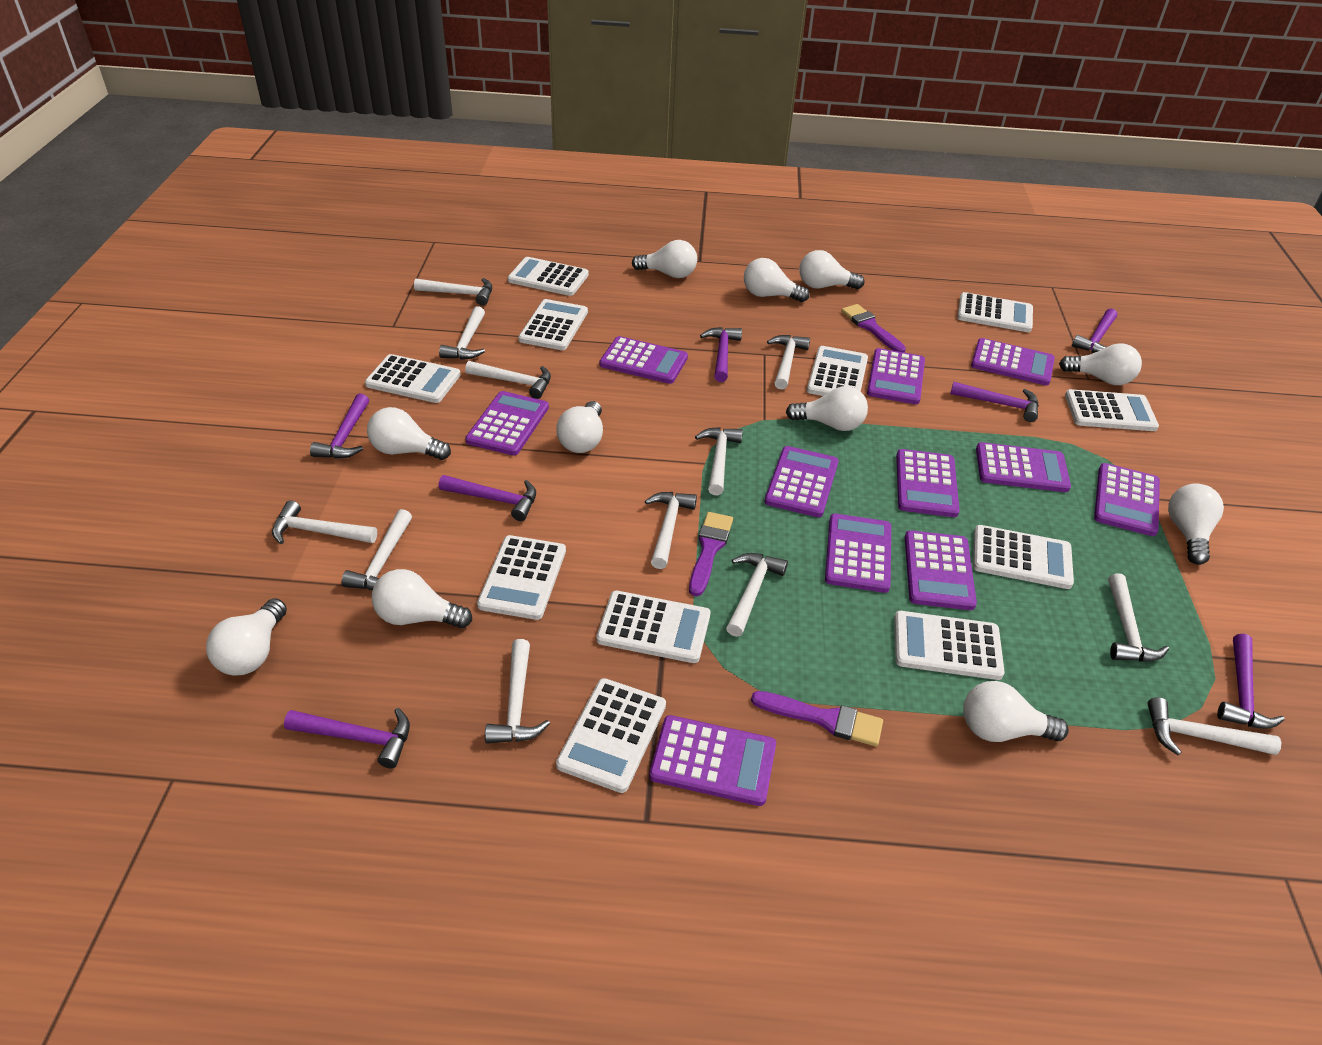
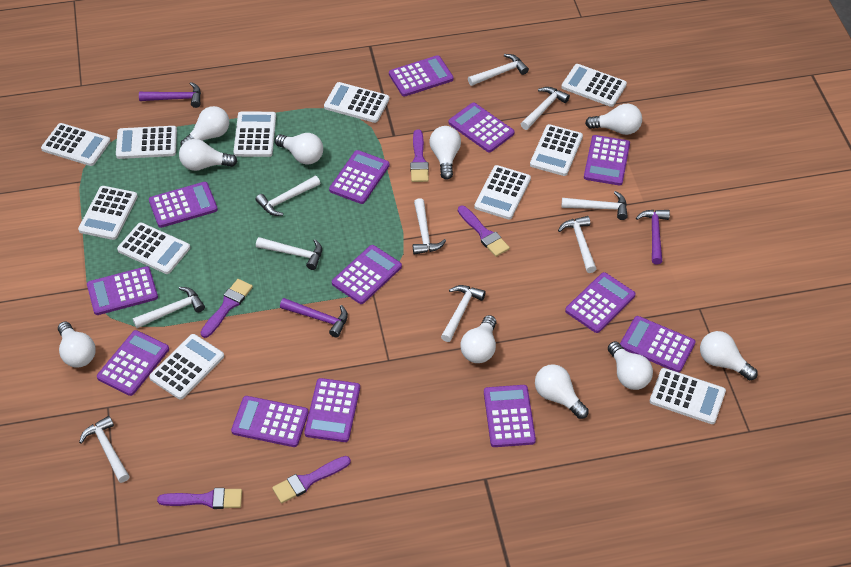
purple brush: [689,512,733,596] [751,691,883,747] [841,304,906,353] = 3 -> [157,488,242,509] [200,279,253,338] [272,456,351,503] [410,129,429,182] [458,206,510,257] = 5
purple calculator: [465,391,549,456] [599,336,688,384] [649,715,776,806] [764,446,839,517] [825,514,891,593] [867,348,925,405] [896,449,960,517] [905,530,977,610] [971,338,1055,385] [976,442,1071,492] [1094,463,1160,536] = 11 -> [87,266,158,315] [97,330,169,396] [149,182,218,228] [231,396,309,447] [304,378,360,442] [329,150,390,204] [332,245,402,304] [389,55,454,97] [448,103,515,153] [484,385,536,447] [565,272,636,333] [584,135,630,186] [620,316,695,372] = 13
purple hammer: [284,708,410,769] [310,394,369,459] [439,475,536,521] [700,327,742,382] [950,382,1039,422] [1072,308,1117,353] [1217,634,1285,729] = 7 -> [139,82,201,108] [280,298,348,338] [636,210,670,265] = 3
white hammer: [272,500,377,544] [342,509,412,590] [414,278,492,305] [439,306,485,360] [465,361,551,399] [485,639,550,744] [645,492,697,569] [695,427,743,496] [726,553,788,637] [767,335,810,390] [1108,573,1169,662] [1148,697,1281,755] = 12 -> [79,416,130,483] [133,287,205,328] [255,176,320,216] [256,237,322,270] [413,198,446,255] [441,285,486,342] [468,54,529,86] [521,87,570,130] [558,216,596,273] [561,191,628,220] = 10
white light bulb: [206,598,287,676] [367,407,451,460] [372,569,472,628] [556,401,603,453] [632,240,697,278] [744,258,809,302] [786,386,868,431] [799,250,865,289] [963,681,1069,742] [1059,343,1142,385] [1168,483,1224,565] = 11 -> [58,321,96,367] [179,139,237,171] [181,106,229,146] [275,133,323,165] [430,126,461,180] [461,315,496,363] [535,364,589,419] [585,104,642,135] [608,341,653,390] [700,331,758,380] = 10

